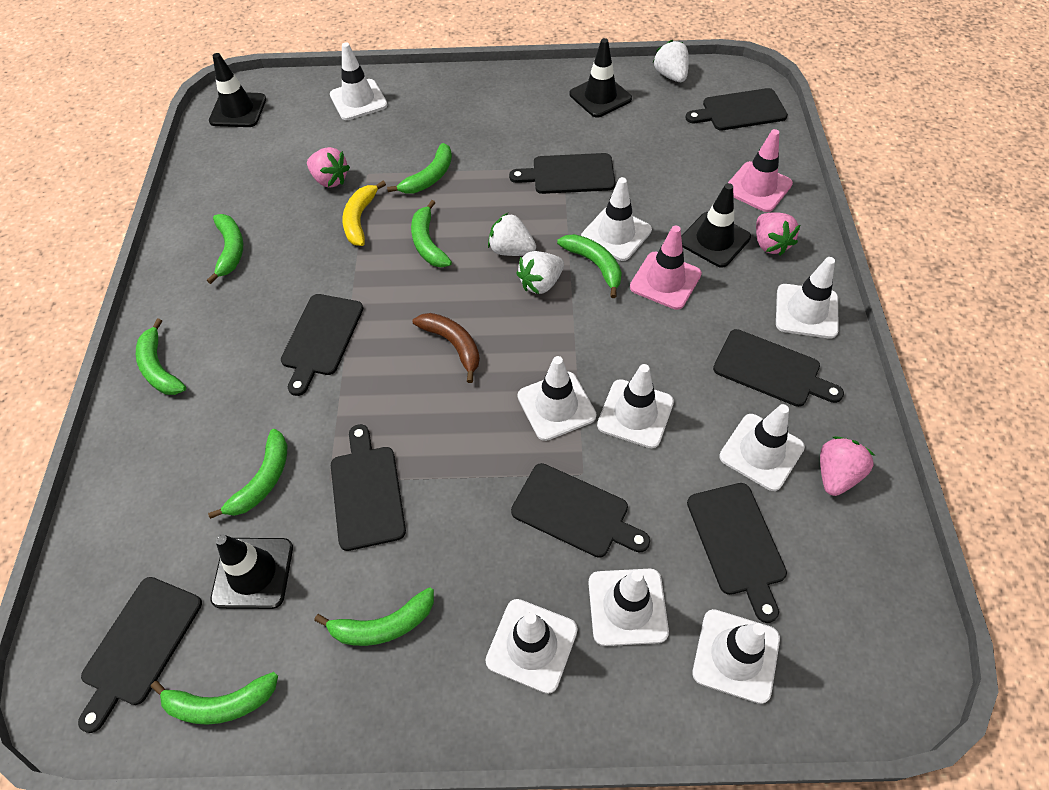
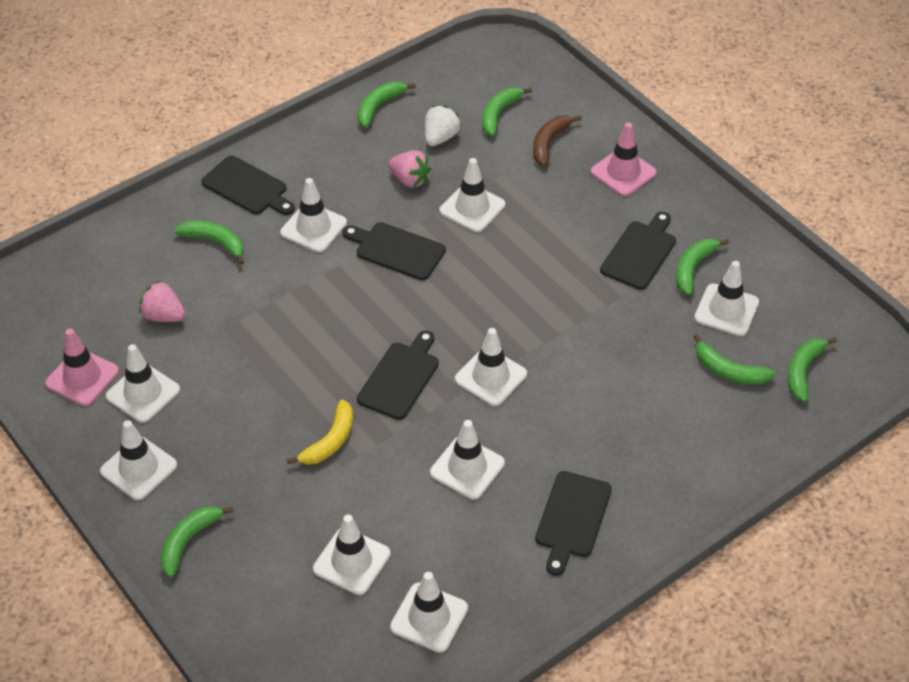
black cutting board: [78,577,202,733] [281,294,363,396] [331,424,406,551] [509,153,615,194] [511,463,650,558] [685,88,788,130] [687,483,787,623] [713,329,844,407] = 8 -> [201,156,295,215] [343,222,446,280] [357,330,439,420] [535,471,612,576] [600,212,676,290] = 5
black traffic cone: [209,53,266,127] [211,534,293,609] [570,38,632,118] [681,183,751,268] = 4 -> none = 0
green banana: [136,318,186,395] [151,672,278,725] [207,214,243,284] [208,429,287,519] [314,587,434,646] [387,143,452,194] [411,200,452,267] [557,234,622,298] = 8 -> [160,506,234,578] [174,220,244,265] [357,82,416,128] [482,87,532,136] [676,239,729,295] [693,334,775,384] [787,337,837,402] = 7
pink strawberry: [307,147,350,188] [756,212,800,256] [820,436,875,496] = 3 -> [139,280,186,322] [389,150,431,188] = 2
white strawberry: [488,213,536,256] [516,251,564,294] [653,40,689,82] = 3 -> [425,106,461,146] = 1

